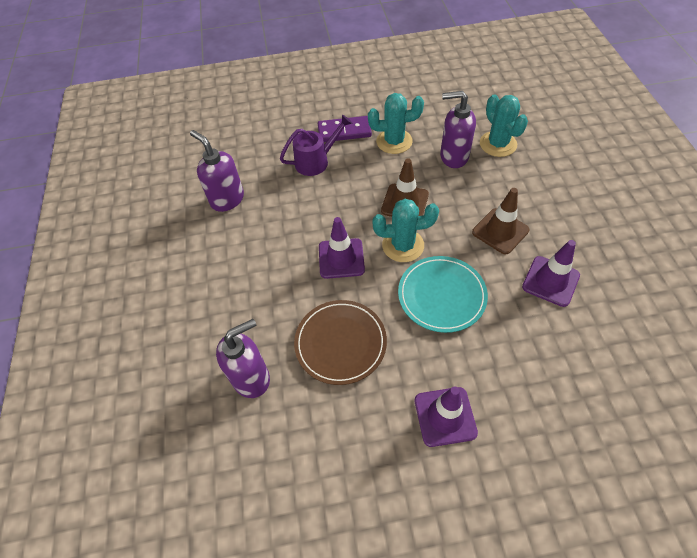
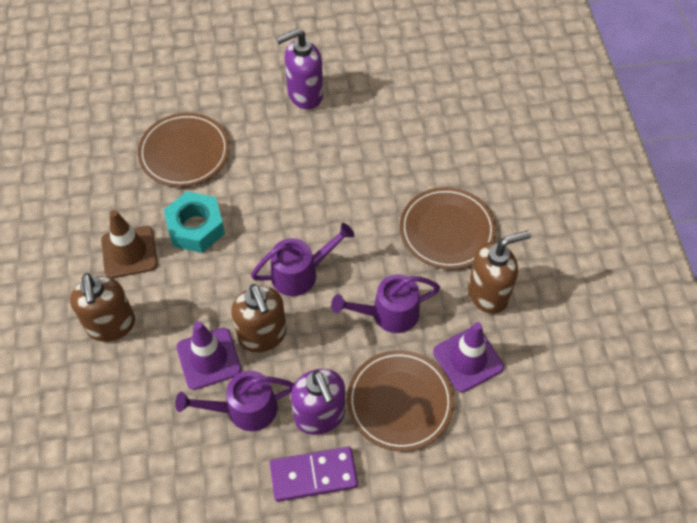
brown plate: [294,300,387,385] = 1 -> [138,113,229,187] [347,350,454,451] [400,187,496,269] = 3
brown soap dispenser: none = 0 -> [70,273,135,342] [231,284,287,353] [468,231,531,314] = 3
brown traffic cone: [381,159,429,217] [472,188,529,254] = 2 -> [101,210,158,278] = 1
purple soap dispenser: [190,130,244,212] [216,319,270,398] [440,91,476,168] = 3 -> [276,28,323,109] [291,369,345,435] = 2
purple traffic cone: [319,217,365,279] [415,386,478,447] [522,240,580,307] = 3 -> [177,321,242,390] [433,322,504,392] = 2
purple watering can: [280,114,353,176] = 1 -> [175,371,294,431] [251,223,354,296] [331,274,440,333] = 3
turquoise cactus: [368,93,424,154] [372,199,439,262] [480,94,528,157] = 3 -> none = 0
turquoise nut: none = 0 -> [164,191,225,253] = 1
turquoise plate: [398,256,488,333] = 1 -> none = 0

